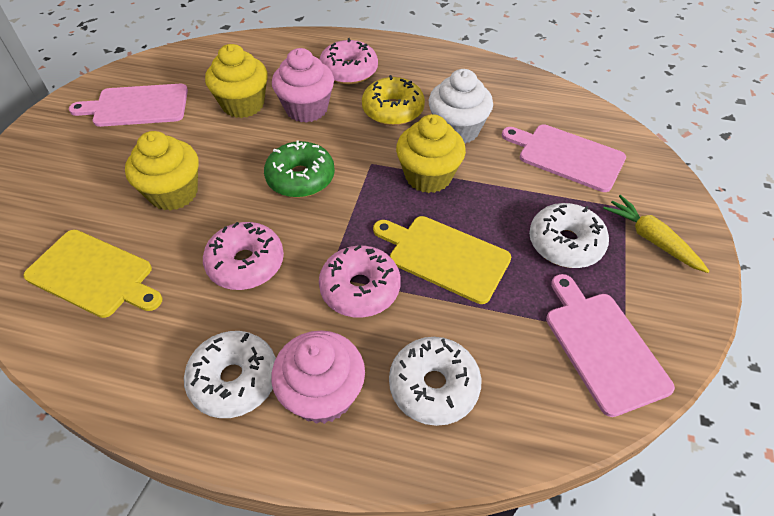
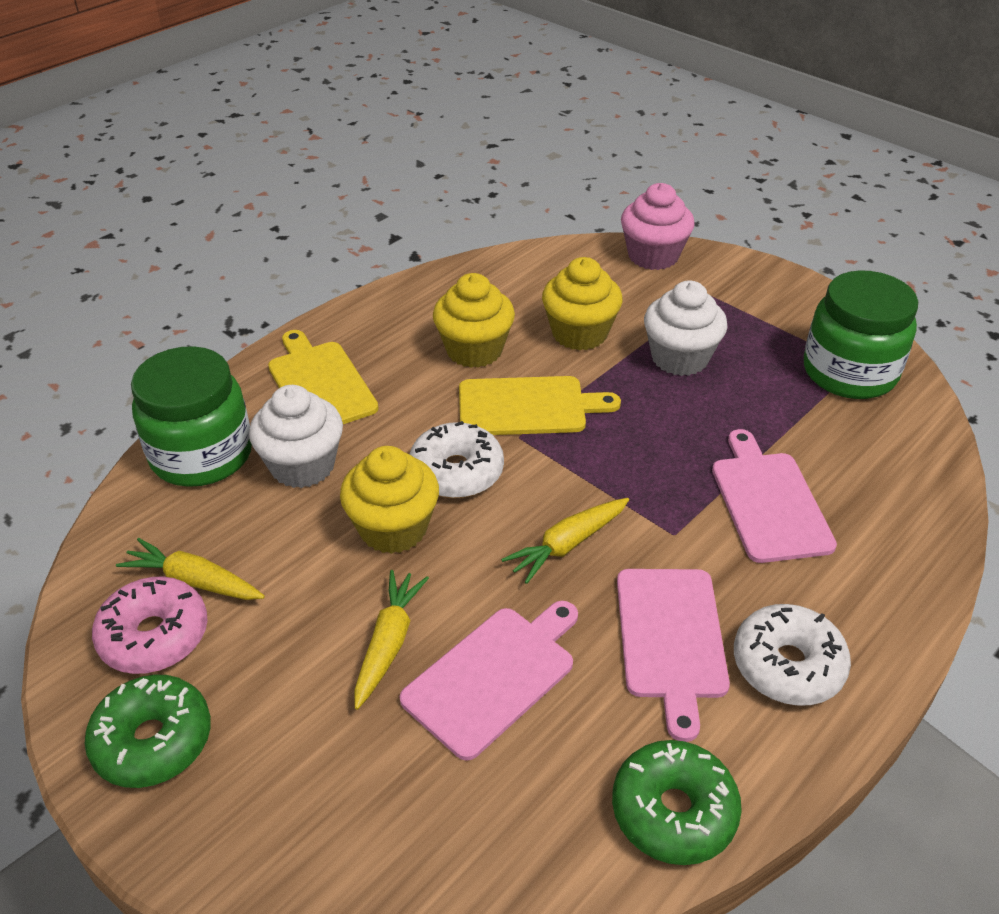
green donut: [264,140,335,198] = 1 -> [84,675,211,788] [612,740,742,865] = 2
green jar: none = 0 -> [131,346,252,487] [804,270,918,399] = 2
pink cupcake: [271,330,365,424] [272,48,334,123] = 2 -> [621,183,695,270] = 1
pink donut: [203,222,284,290] [319,38,378,84] [319,245,401,318] = 3 -> [92,577,208,674] = 1
white cupcake: [429,69,493,144] = 1 -> [249,385,343,488] [644,281,727,376] = 2
white donut: [184,331,276,418] [389,337,482,426] [529,203,609,268] = 3 -> [410,421,504,498] [734,604,851,706] = 2
yellow carrot: [603,195,709,273] = 1 -> [116,538,265,600] [354,570,429,710] [501,498,629,584] = 3
yellow donut: [362,75,425,126] = 1 -> none = 0

